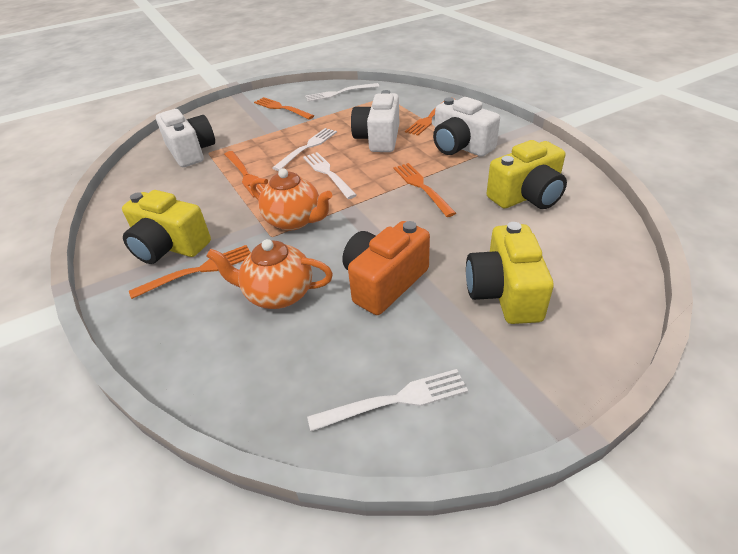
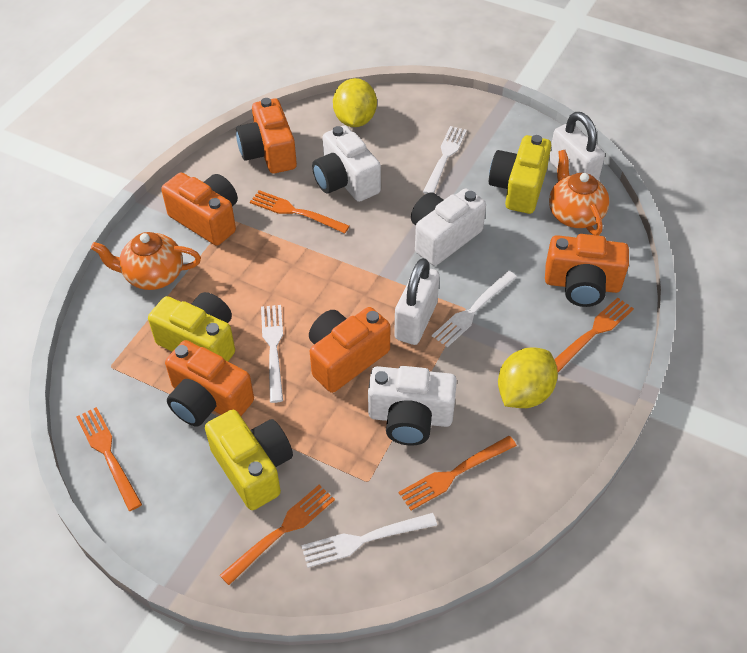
orange camera: [342,221,430,315] = 1 -> [161,172,238,246] [165,340,254,427] [236,98,297,174] [309,307,390,393] [545,234,629,307] = 5
white padlock: none = 0 -> [394,258,440,345] [549,112,605,181] = 2
yellow lemon: none = 0 -> [333,78,377,127] [498,347,558,408] = 2

